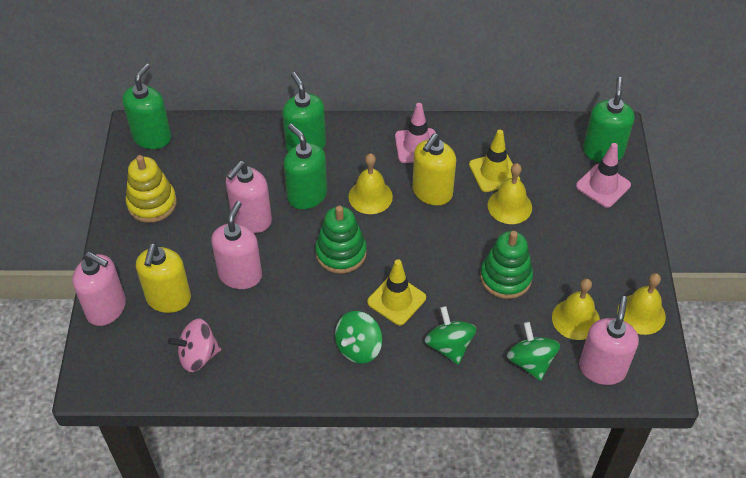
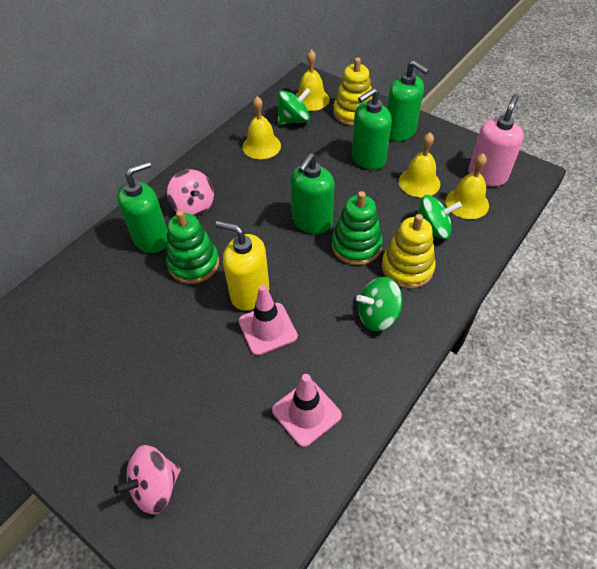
pink soap dispenser: [72,252,126,326] [211,201,262,289] [226,161,272,233] [579,296,639,385] = 4 -> [468,94,524,186] = 1
pink spinning top: [168,319,221,372] = 1 -> [114,445,181,514] [167,169,214,217] = 2
yellow soap dispenser: [136,243,191,313] [412,133,456,206] = 2 -> [216,221,269,311] = 1
yellow stacking toy: [126,155,177,223] = 1 -> [333,57,373,126] [382,214,436,289] = 2
yellow traffic cone: [367,259,426,326] [469,130,520,192] = 2 -> none = 0

